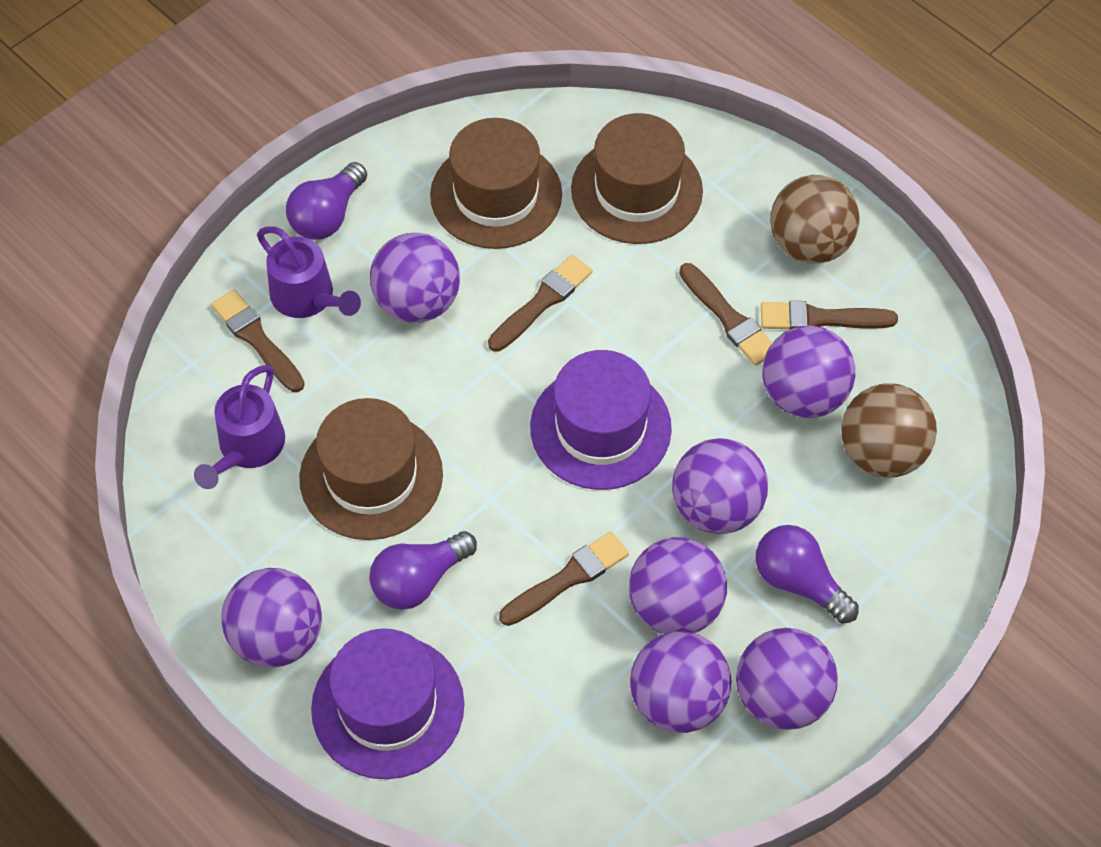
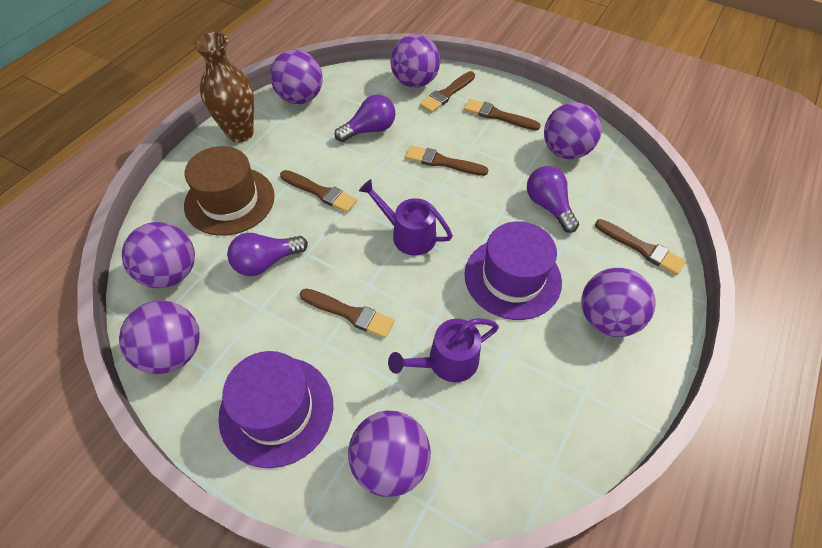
brown ball: [770,175,860,264] [841,383,937,478] = 2 -> none = 0
brown brush: [211,289,305,392] [488,255,592,352] [499,531,629,626] [679,263,772,366] [761,301,898,329] = 5 -> [280,170,357,213] [300,289,395,338] [406,145,489,176] [420,71,475,113] [464,99,541,131] [595,219,686,275] = 6
brown hat: [299,398,443,540] [430,118,562,249] [571,113,703,244] = 3 -> [184,146,275,236] = 1
brown vase: none = 0 -> [193,32,254,143] = 1

